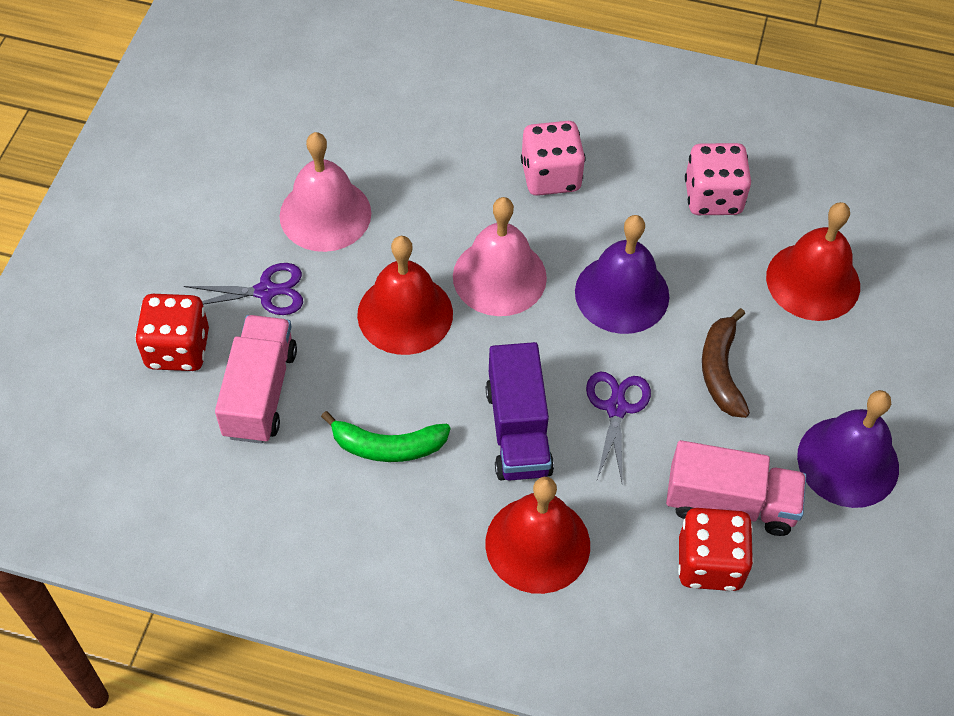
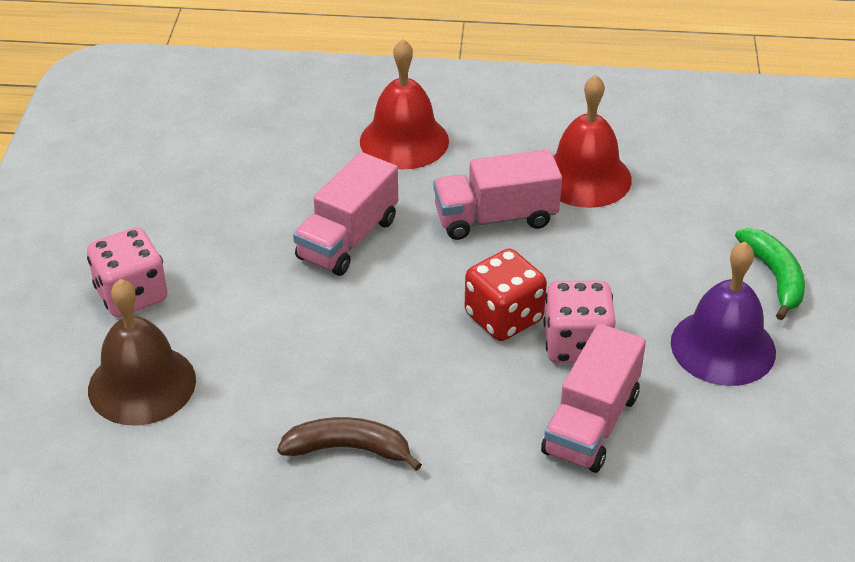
brown bell: none = 0 -> [88,279,196,426] = 1
pink bell: [280,132,371,252] [453,197,547,316] = 2 -> none = 0
pink truck: [215,315,297,444] [666,440,806,536] = 2 -> [293,152,398,276] [433,149,562,240] [541,323,646,473] = 3
purple bell: [575,215,669,334] [797,390,899,508] = 2 -> [671,242,776,386] = 1
purple scissors: [184,263,303,315] [586,372,651,482] = 2 -> none = 0
purple truck: [486,342,554,481] = 1 -> none = 0
red bell: [357,236,453,355] [485,477,590,594] [766,202,860,321] = 3 -> [360,39,449,169] [553,74,632,208] = 2
red dice: [135,294,209,371] [678,508,754,591] = 2 -> [465,249,547,341] = 1

